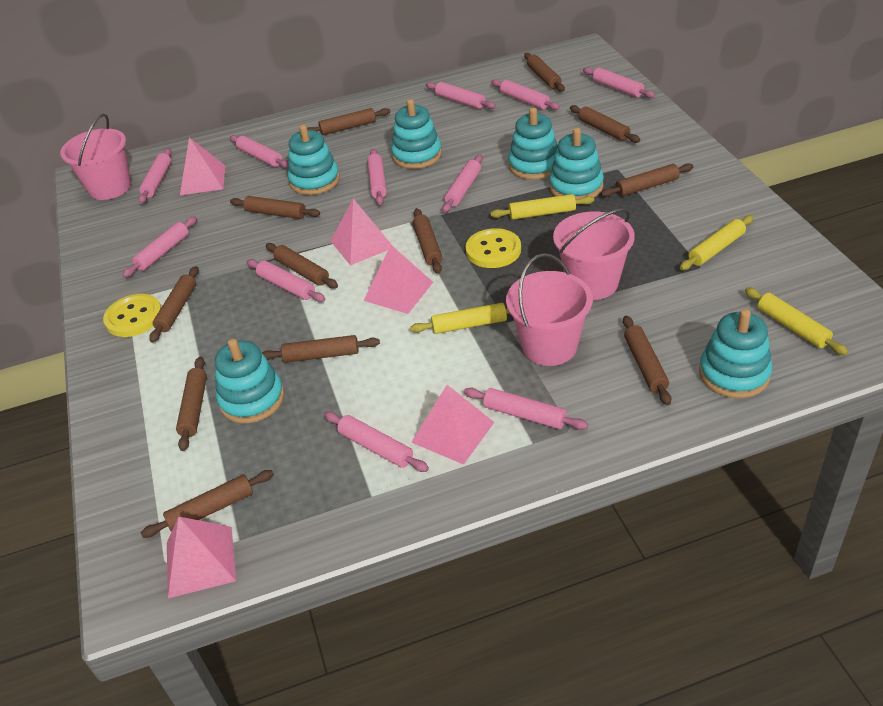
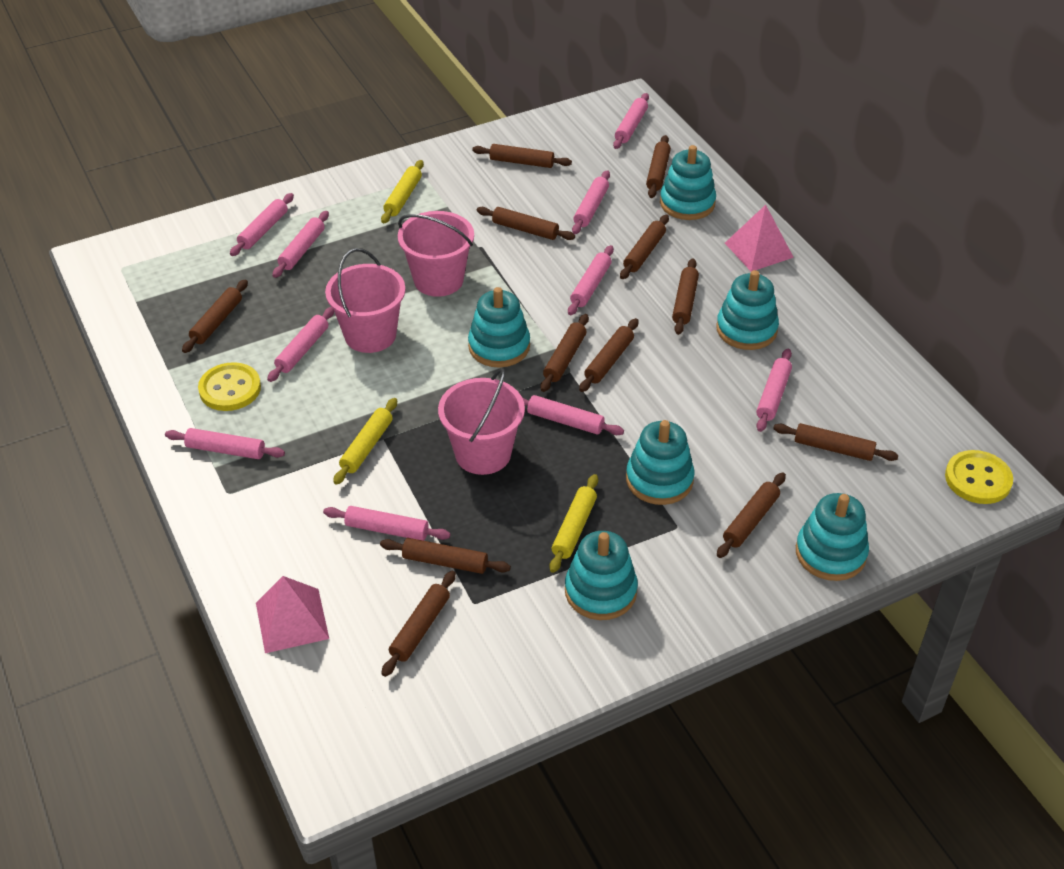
pink pyramid: [167,516,236,598] [180,137,226,195] [330,199,393,266] [363,245,433,314] [411,385,495,465] = 5 -> [256,576,329,653] [725,205,794,272] = 2
pink rolling pin: [122,216,197,278] [138,148,172,204] [230,135,288,168] [247,259,325,302] [324,412,429,472] [367,149,387,205] [426,82,496,109] [442,154,483,213] [464,388,588,430] [491,79,560,110] [583,67,655,98] = 11 -> [165,428,285,459] [230,193,294,256] [267,307,334,382] [273,211,329,278] [323,506,450,541] [522,395,624,435] [568,245,614,315] [572,170,610,234] [613,93,649,149] [756,349,792,432] = 10
yellow rolling pin: [410,303,510,334] [490,194,594,220] [680,215,754,270] [745,287,848,355] = 4 -> [333,398,397,485] [381,160,424,224] [550,474,598,573] = 3

